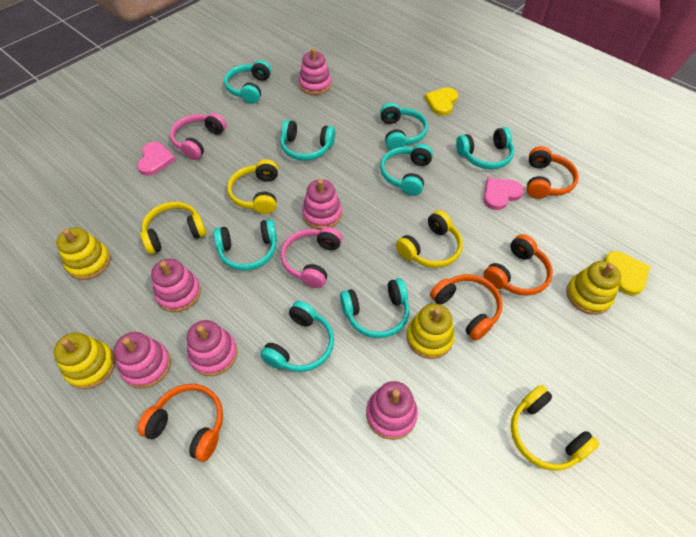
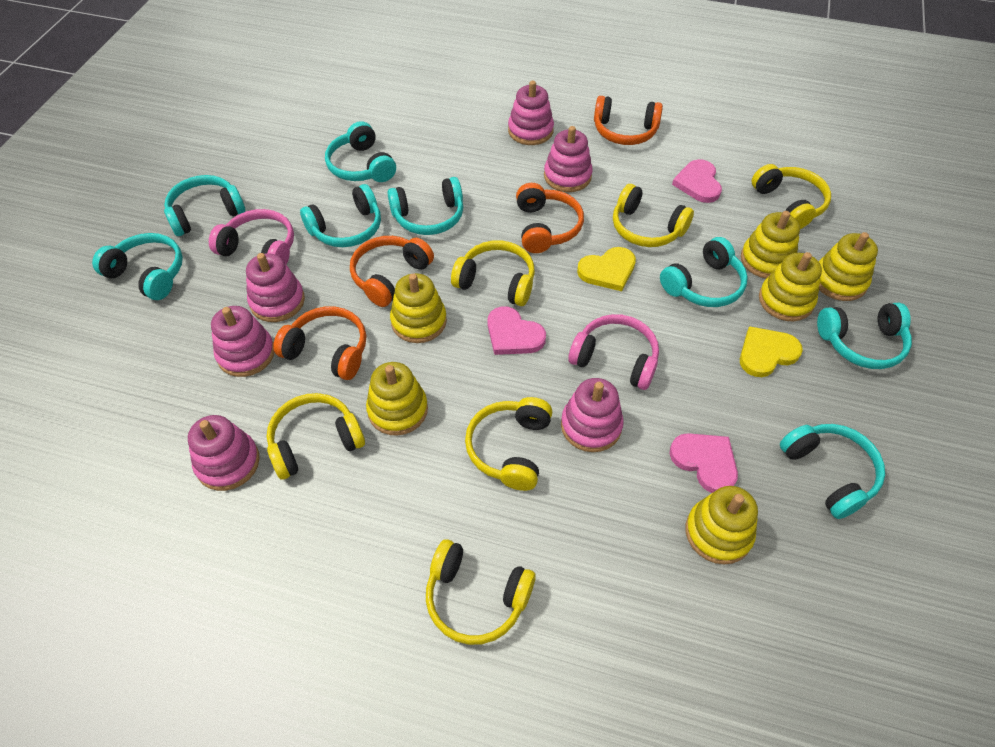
pink heart: [137,142,176,176] [483,178,524,210] = 2 -> [487,306,546,355] [669,433,738,493] [672,159,722,203] = 3
yellow headphones: [141,202,206,254] [227,159,278,214] [396,210,463,268] [511,385,599,470] = 4 -> [267,393,365,480] [426,539,536,645] [451,240,535,306] [465,397,553,491] [613,184,694,247] [752,164,831,229] = 6
yellow stacking toy: [53,332,116,389] [56,227,111,280] [406,303,454,359] [566,261,622,315] = 4 -> [366,362,428,436] [390,273,447,343] [685,486,758,565] [741,211,800,279] [759,252,822,321] [819,232,878,301] = 6

